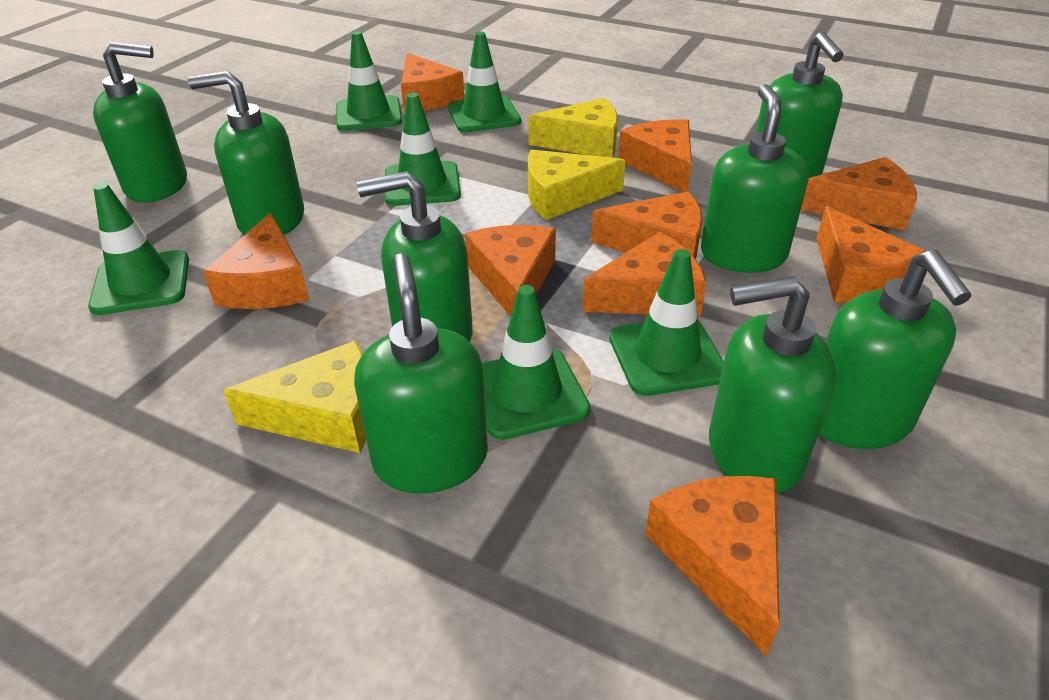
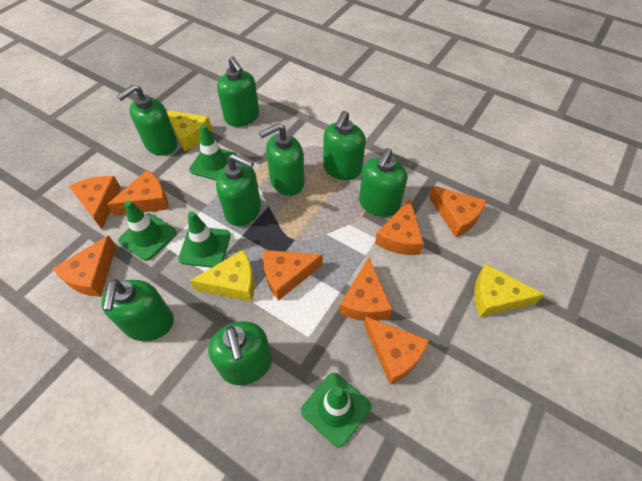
green traffic cone: [88,183,189,315] [336,31,402,131] [385,93,461,206] [448,31,521,132] [482,285,590,440] [609,249,724,396] = 6 -> [118,201,176,261] [178,211,231,268] [189,125,237,181] [301,373,371,448] = 4
orange cheese: [203,213,309,309] [401,53,465,112] [465,225,556,316] [582,231,707,316] [591,191,703,259] [618,119,692,192] [645,476,780,657] [801,157,917,230] [816,206,927,303] = 9 -> [52,235,116,297] [69,176,121,229] [107,170,169,216] [263,250,323,301] [339,257,393,321] [364,317,429,385] [375,199,424,255] [429,186,487,237] = 8

